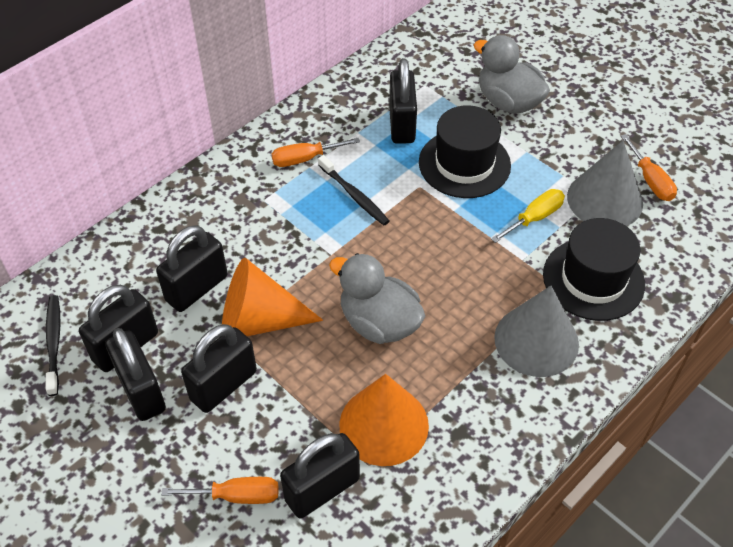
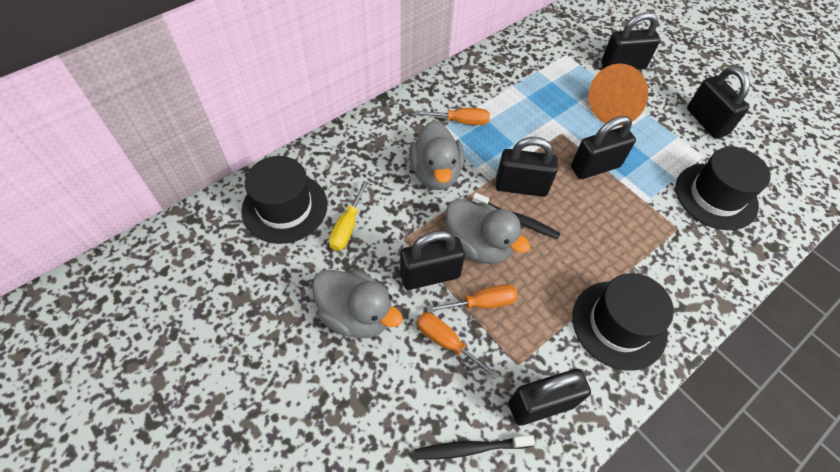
black hat: [419,105,511,198] [543,218,645,321] = 2 -> [241,156,328,244] [572,273,674,371] [675,147,770,230] = 3
grey cone: [494,286,579,377] [567,141,643,226] = 2 -> none = 0
grey duck: [329,253,425,344] [474,35,550,114] = 2 -> [312,269,403,339] [409,120,464,190] [446,198,530,264] = 3
orange cone: [222,258,323,336] [339,374,429,466] = 2 -> [589,63,648,126] = 1

